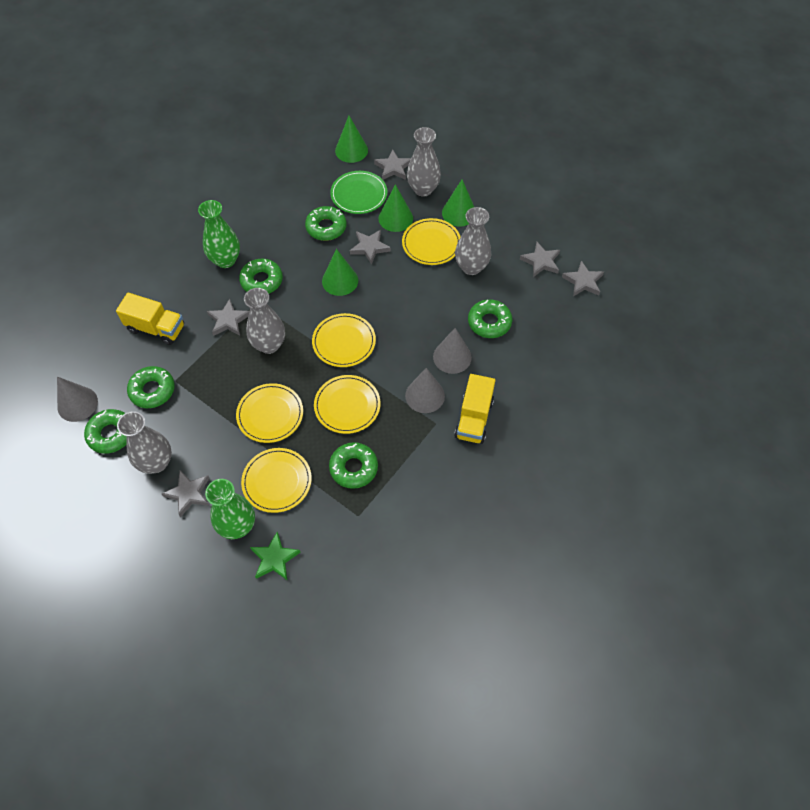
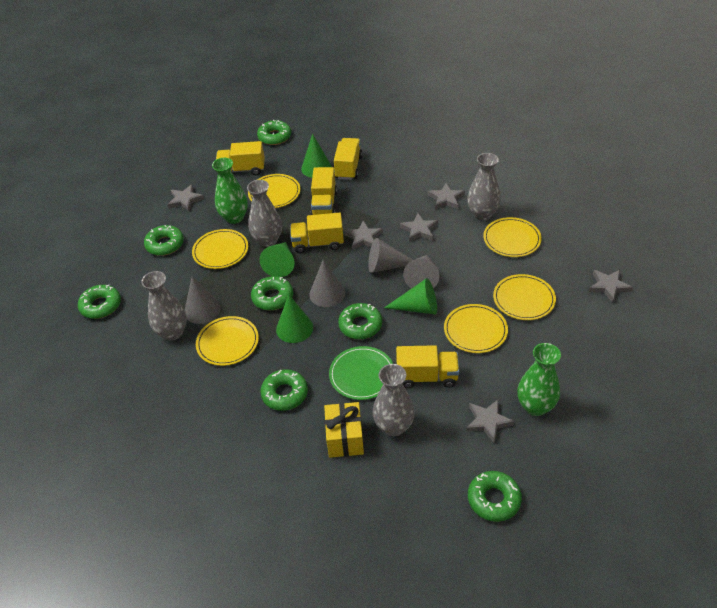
green donut: [84,409,127,454] [127,366,175,408] [239,258,283,294] [305,206,347,241] [329,442,378,489] [468,299,512,338] = 6 -> [78,285,121,319] [144,225,184,256] [251,276,293,310] [257,120,291,145] [260,369,308,411] [338,303,382,339] [468,471,522,522] = 7
green star: [250,532,301,580] = 1 -> none = 0
grey cone: [57,377,98,422] [405,368,445,413] [433,328,472,374] = 3 -> [185,276,221,324] [309,259,345,307] [368,238,413,273] [403,255,440,289] = 4
yellow gift: none = 0 -> [324,402,364,458] = 1
yellow plate: [236,383,303,443] [241,448,312,513] [312,313,376,367] [314,375,380,434] [402,218,461,265] = 5 -> [192,229,248,269] [196,316,259,366] [248,174,300,208] [444,304,508,353] [483,217,542,257] [493,274,556,320] = 6
yellow truck: [116,293,184,345] [454,374,496,444] = 2 -> [216,141,265,175] [290,213,344,253] [310,167,337,215] [334,138,363,180] [396,345,459,388] = 5

